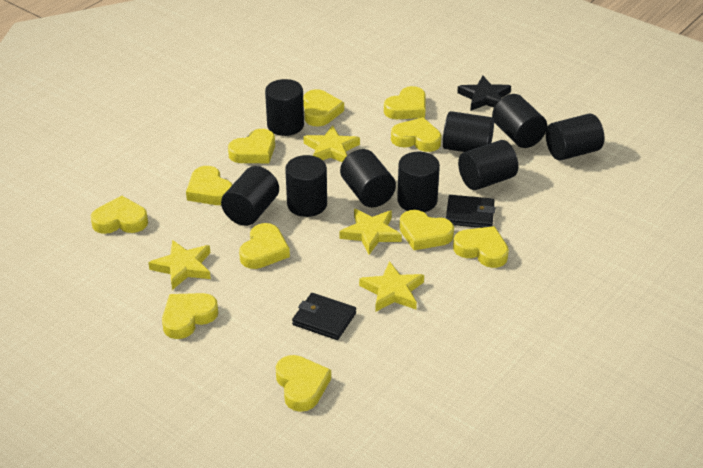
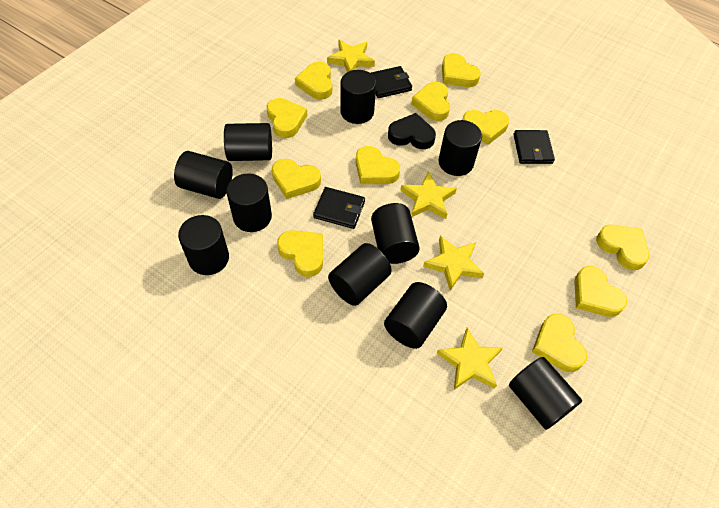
black cylinder: [221,166,279,226] [265,79,304,136] [285,155,327,217] [340,149,396,207] [397,152,440,212] [443,111,494,152] [458,140,518,190] [492,94,547,148] [546,113,604,160] = 9 -> [174,151,233,199] [178,215,229,275] [224,123,272,161] [226,173,272,232] [328,243,392,306] [340,70,376,124] [371,203,420,264] [384,282,447,349] [439,120,482,176] [509,357,582,430] = 10
black heart: none = 0 -> [388,113,436,149] = 1
black star: [457,76,511,111] = 1 -> none = 0
black wallet: [292,293,356,340] [446,195,495,228] = 2 -> [313,187,365,229] [371,66,412,98] [513,130,555,164] = 3

